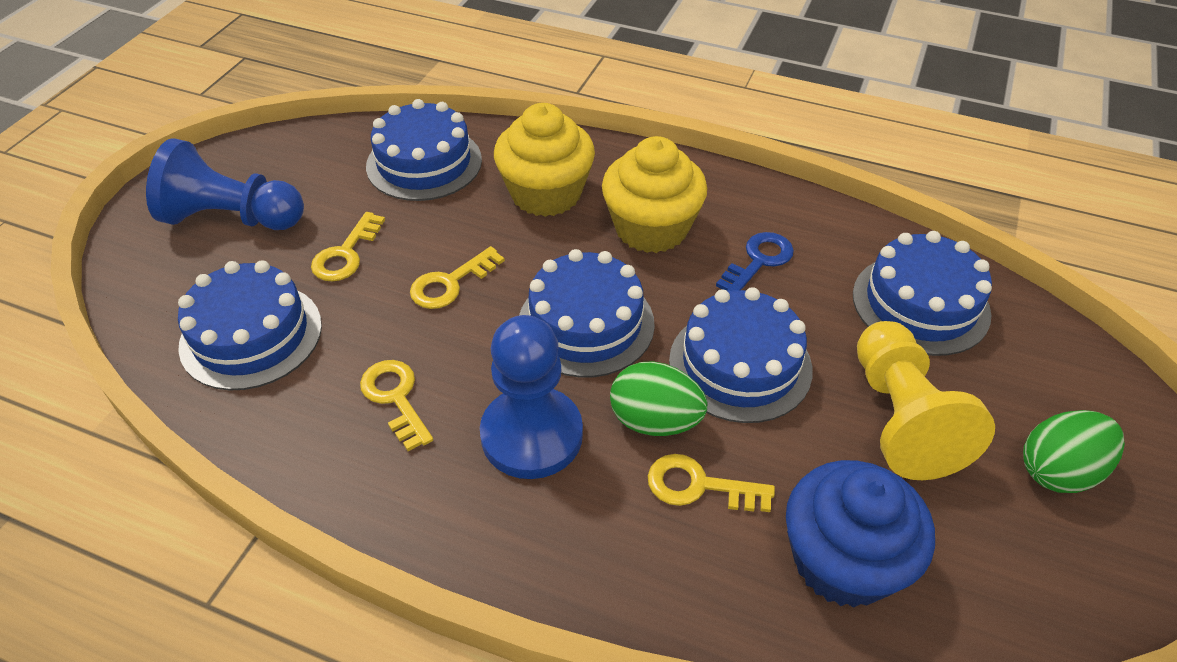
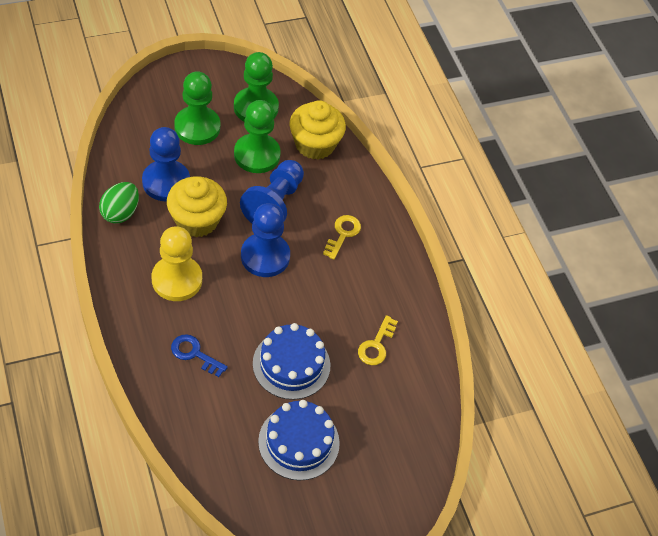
blue cake: [178,260,322,390] [366,99,482,201] [519,249,655,377] [669,287,813,423] [853,231,992,356] = 5 -> [253,323,330,400] [258,400,340,481] = 2
blue cupcake: [786,460,935,607] = 1 -> none = 0
blue pawn: [146,138,304,230] [480,315,583,479] = 2 -> [142,127,190,201] [240,160,304,223] [241,203,290,277] = 3
green egg: [610,361,708,436] [1023,410,1125,493] = 2 -> [99,182,139,223] = 1
green pawn: none = 0 -> [174,71,220,145] [234,52,279,122] [234,100,281,173] = 3
yellow key: [311,212,385,281] [360,360,433,451] [410,246,505,309] [648,454,775,512] = 4 -> [323,215,361,260] [358,315,398,365] = 2

